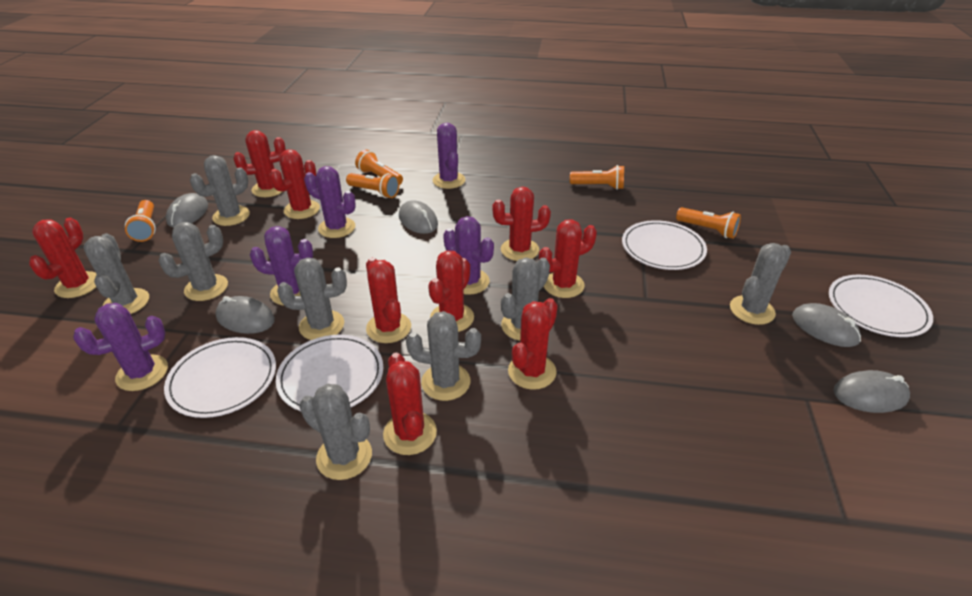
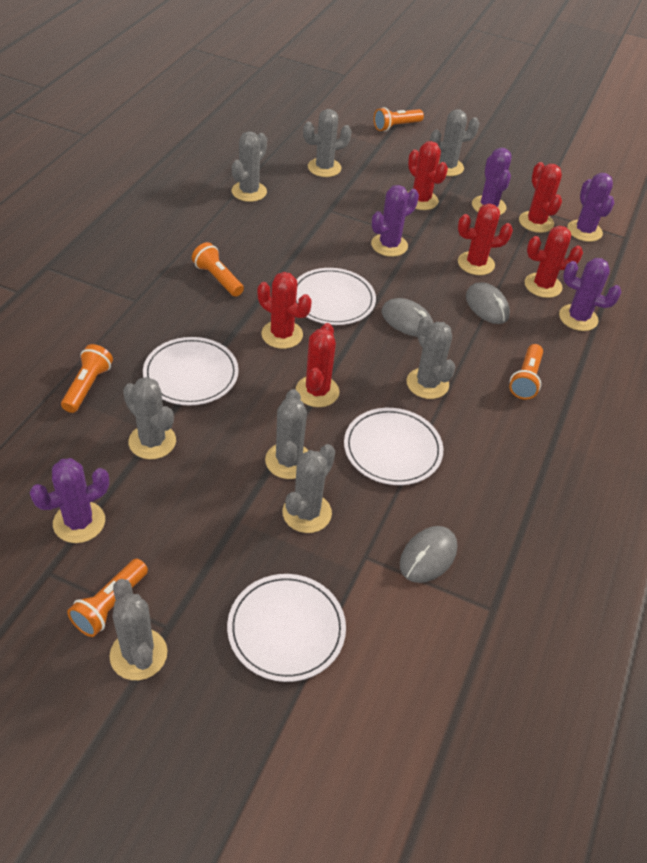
grey mouse: [166,193,208,227] [216,296,275,334] [399,200,438,234] [792,303,861,347] [833,370,910,413] = 5 -> [382,298,433,337] [400,526,457,583] [466,282,510,324] = 3
red cactus: [29,218,97,298] [234,130,286,197] [270,149,320,219] [366,257,411,343] [383,353,437,455] [428,250,474,332] [492,187,551,261] [508,298,558,390] [539,219,597,298] = 9 -> [258,272,312,349] [296,323,339,407] [408,141,448,210] [458,204,513,275] [519,162,562,233] [524,226,583,298] = 6

